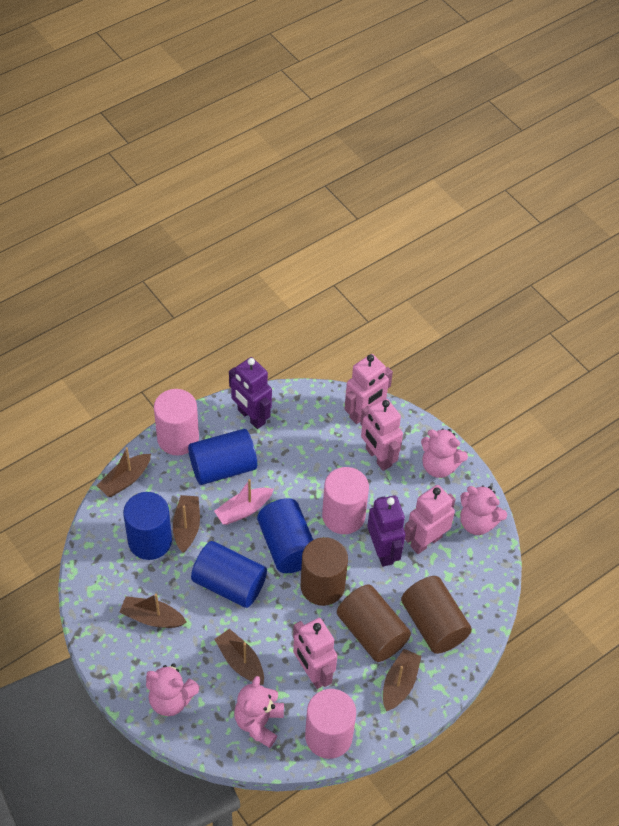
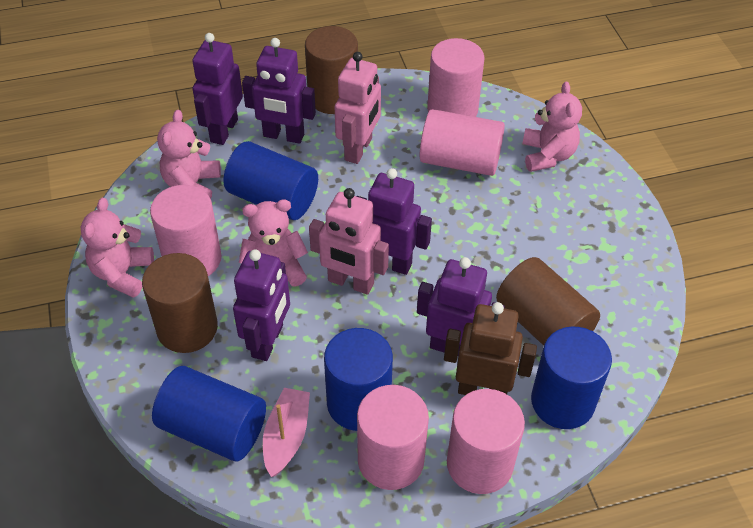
brown boat: [97,447,151,497] [119,594,187,628] [173,495,200,553] [214,629,264,685] [383,649,421,711] = 5 -> none = 0
brown robot: none = 0 -> [444,302,537,395] = 1
pink cylinder: [154,389,199,455] [305,689,356,759] [322,467,369,534] = 3 -> [150,185,222,276] [357,385,429,490] [420,109,505,176] [427,38,485,117] [447,389,525,494] = 5
pink robot: [293,618,337,689] [344,354,393,424] [360,399,403,471] [404,485,456,554] = 4 -> [309,188,389,295] [335,52,381,164] = 2
purple robot: [229,357,272,429] [367,495,405,567] = 2 -> [192,33,243,145] [233,249,290,361] [242,38,316,144] [356,168,432,275] [417,257,505,356] = 5

